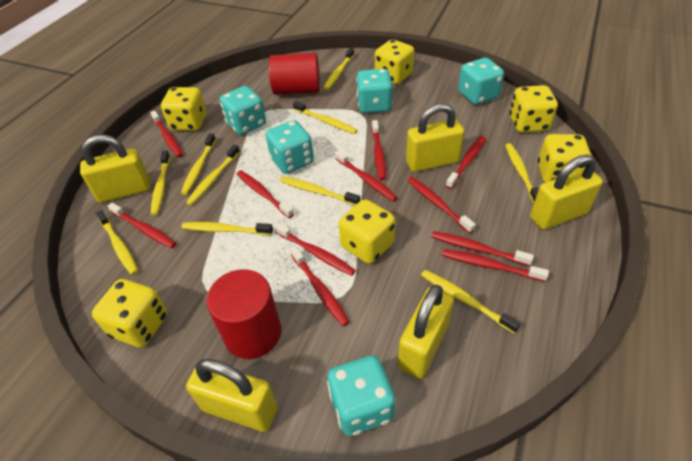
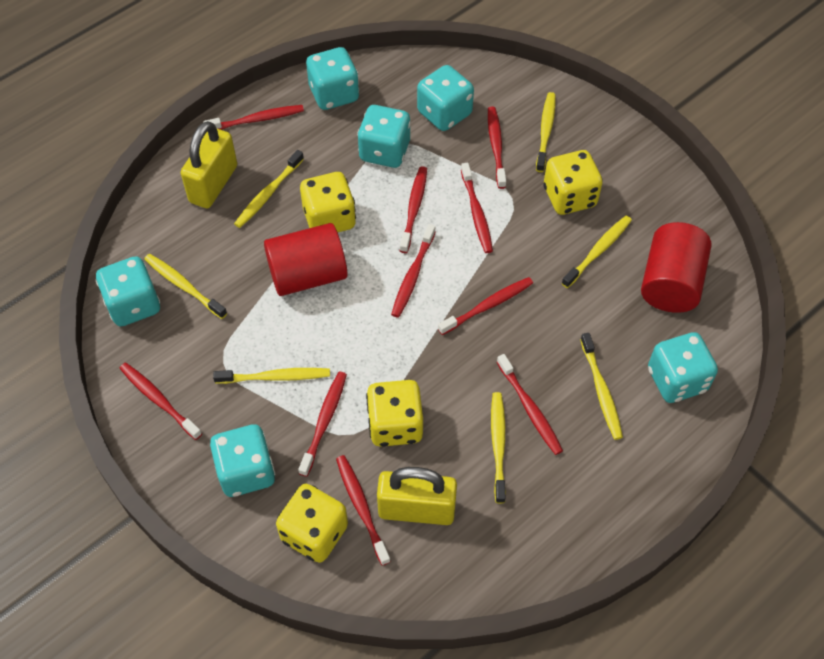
red toothbrush: [108,203,176,248] [150,110,183,157] [237,170,294,218] [274,223,356,276] [290,246,350,326] [335,150,398,201] [372,120,386,180] [407,177,476,233] [431,231,534,266] [442,249,549,282] [446,136,486,189] = 11 -> [119,363,202,440] [203,105,304,130] [298,372,347,477] [336,455,391,566] [391,224,436,318] [400,166,427,253] [438,277,533,335] [461,163,493,253] [488,106,506,189] [497,354,563,455] = 10
turquoise dice: [220,86,266,135] [266,120,314,174] [327,355,395,436] [356,69,393,113] [458,58,504,105] = 5 -> [96,256,160,326] [210,424,275,497] [306,47,359,110] [357,105,411,168] [417,65,474,131] [648,332,718,403] = 6
yellow dice: [92,279,168,348] [161,87,206,131] [339,199,395,264] [375,40,414,84] [509,85,558,133] [538,134,592,183] = 6 -> [276,484,348,563] [300,172,356,232] [366,380,423,447] [544,150,603,215] = 4
yellow padlock: [80,135,151,203] [186,359,278,432] [398,284,454,379] [406,103,464,172] [530,155,603,230] = 5 -> [181,121,237,209] [377,467,457,525] = 2
yellow toothbrush: [96,210,138,275] [151,150,170,216] [181,133,216,195] [182,222,273,235] [186,145,240,205] [280,177,360,205] [293,101,358,134] [323,48,354,90] [421,270,521,334] [505,143,539,203] = 10 -> [144,254,227,319] [213,368,330,384] [234,150,304,228] [491,392,506,503] [536,92,555,172] [562,216,632,288] [580,333,623,440] = 7

